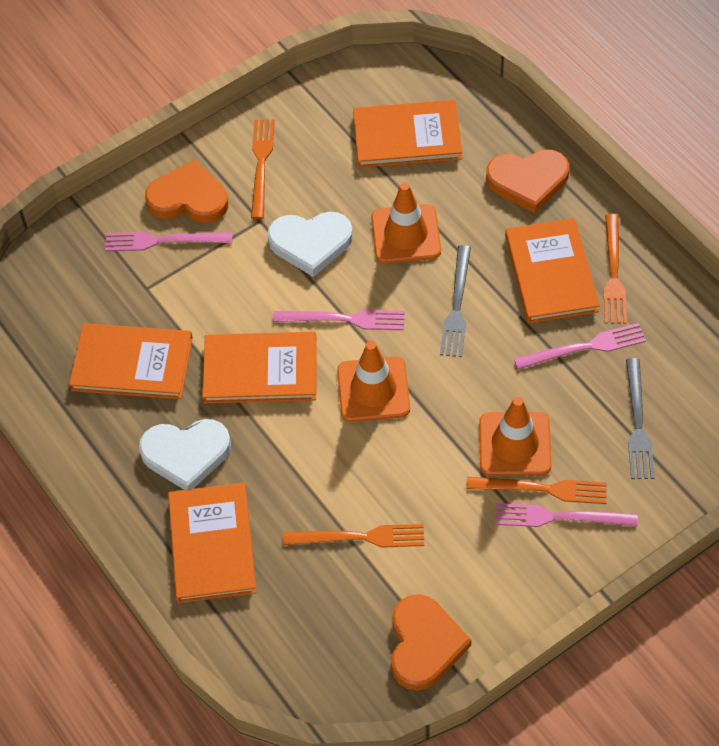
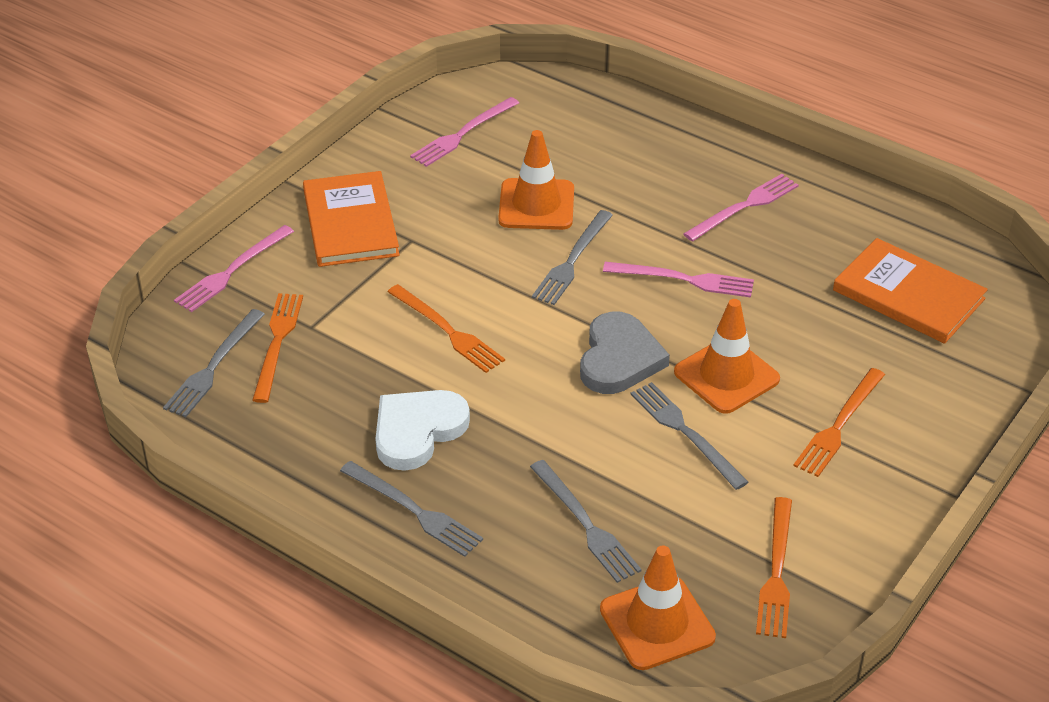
grey fork: [440,245,471,357] [626,358,655,479] = 2 -> [163,309,265,417] [340,461,483,557] [530,460,642,583] [532,210,613,305] [630,382,749,490] = 5
grey heart: none = 0 -> [580,312,670,394] = 1
orange book: [69,323,193,399] [168,483,257,603] [202,332,316,404] [353,100,462,168] [505,218,600,323] = 5 -> [303,171,400,267] [833,238,988,344] = 2
orange heart: [145,159,228,223] [391,594,472,691] [486,149,569,213] = 3 -> none = 0
white heart: [139,419,231,490] [268,212,353,277] = 2 -> [375,390,470,471] = 1

